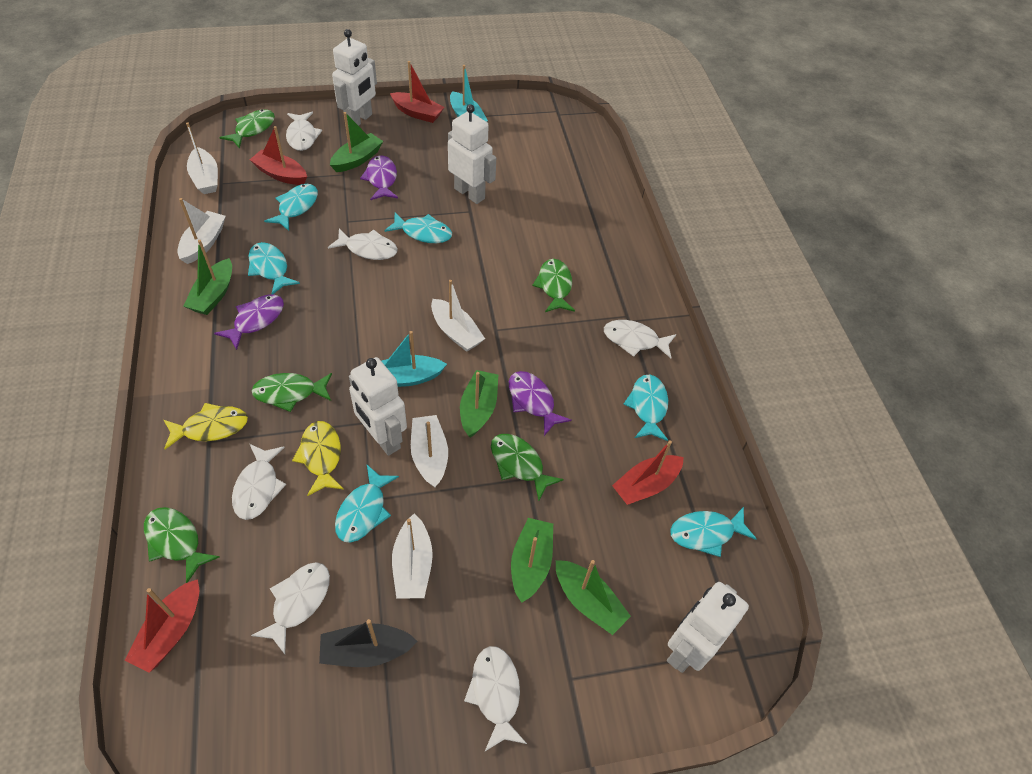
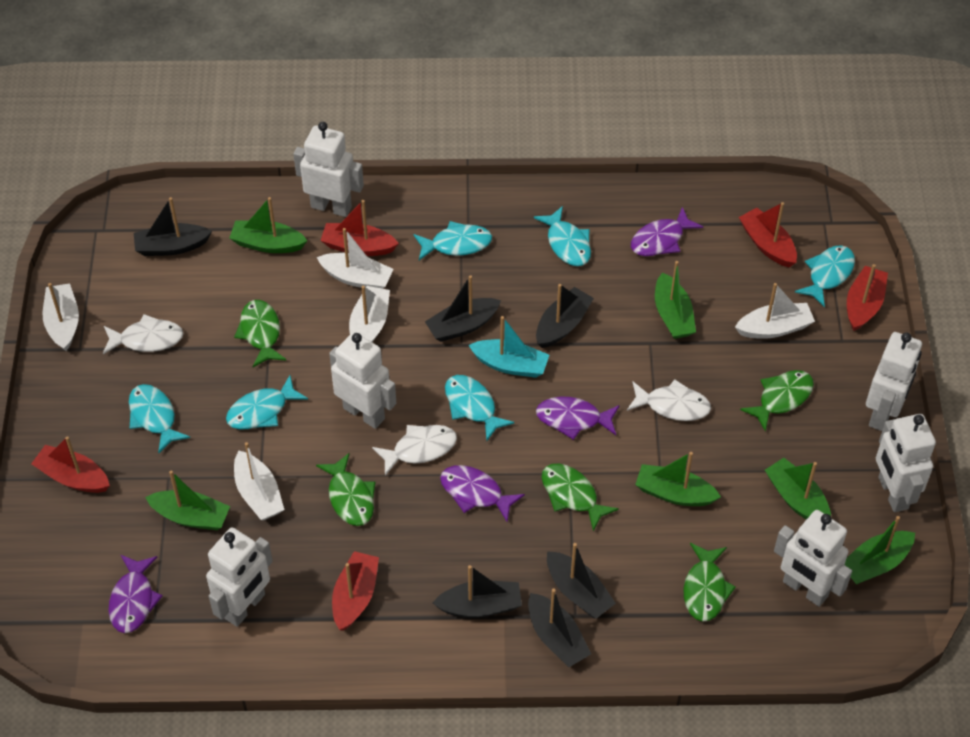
black boat: [319,619,417,667] = 1 -> [134,197,212,256] [425,275,501,342] [432,565,522,618] [528,589,591,667] [536,284,594,348] [547,543,616,619] = 6
green boat: [184,240,232,315] [330,112,383,172] [460,370,498,438] [511,518,553,603] [556,560,631,635] = 5 -> [145,471,230,530] [229,197,308,253] [635,452,721,506] [655,261,696,339] [765,458,831,520] [845,516,915,584] = 6
purple fish: [214,294,284,350] [360,155,398,200] [509,371,572,436] = 3 -> [108,555,163,633] [440,465,525,522] [536,397,620,440] [631,207,703,256] = 4
red boat: [124,579,199,673] [250,126,307,185] [390,61,444,123] [612,440,684,505] = 4 -> [31,436,110,493] [321,200,399,256] [332,551,379,631] [739,202,797,267] [847,264,888,331] = 5
turquoise boat: [382,331,447,387] [450,65,488,122] = 2 -> [469,316,549,378] = 1
white fish: [232,444,286,520] [251,562,330,654] [286,112,322,151] [328,228,398,260] [464,646,527,751] [604,320,676,358] = 6 -> [103,314,184,354] [372,425,457,476] [627,379,711,421] = 3
white robot: [332,29,377,126] [349,357,407,456] [448,104,496,204] [667,582,749,673] = 4 -> [206,527,272,627] [293,122,364,217] [329,332,396,429] [774,510,852,607] [866,332,922,431] [876,414,936,512] = 6
yellow fish: [164,403,248,449] [292,421,344,496] = 2 -> none = 0

